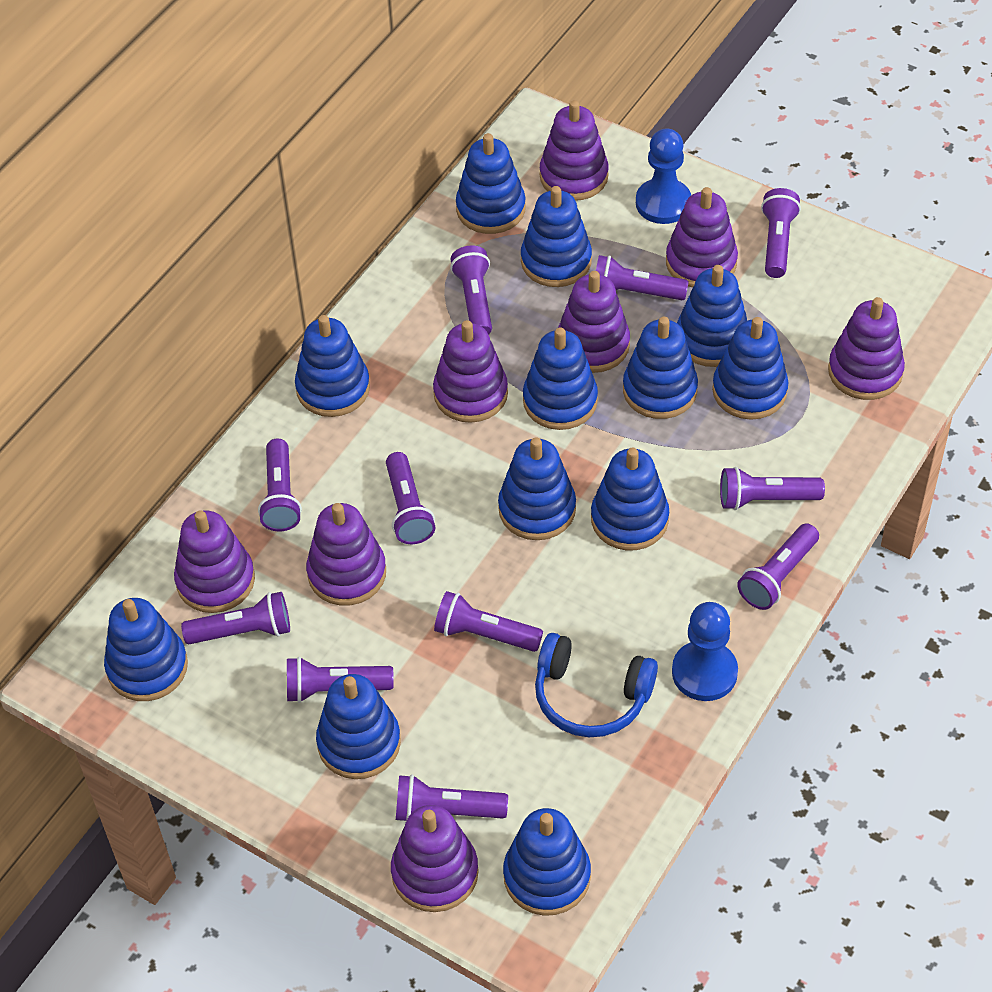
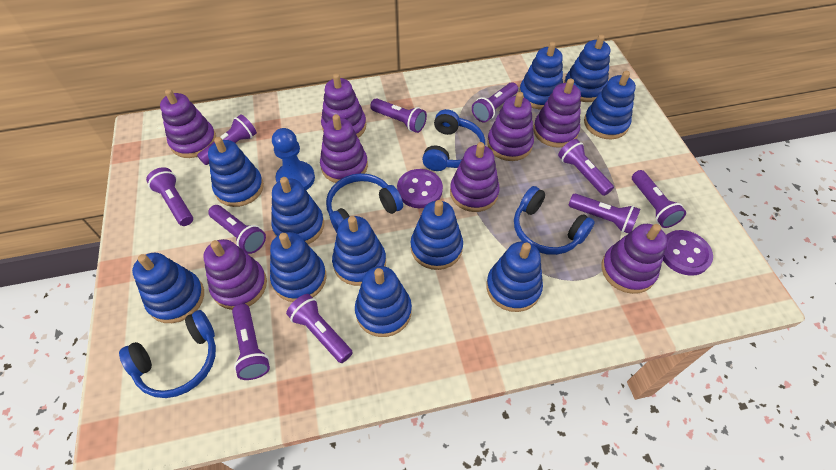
blue headphones: [535,633,658,737] = 1 -> [119,310,216,398] [326,173,403,233] [422,109,485,171] [514,186,595,255] = 4
blue pawn: [636,128,691,224] [672,602,738,701] = 2 -> [272,128,315,190] = 1
blue stacking toy: [104,598,188,701] [295,315,370,417] [316,674,401,779] [456,133,526,234] [498,437,576,540] [503,808,591,916] [521,186,592,287] [523,327,598,430] [591,448,669,550] [623,317,698,419] [677,265,748,367] [712,317,788,420] = 12 -> [132,253,204,323] [208,137,264,207] [270,232,326,302] [271,177,324,244] [332,216,386,286] [355,266,412,337] [411,200,463,270] [486,241,543,312] [519,42,563,110] [564,34,610,102] [584,71,636,139] = 11
purple button: none = 0 -> [397,169,443,208] [663,230,713,276] = 2
purple flashlight: [181,592,290,644] [258,439,302,531] [287,657,394,703] [386,452,435,544] [396,774,508,821] [434,591,543,652] [450,245,492,335] [596,255,689,300] [720,467,825,510] [737,523,819,610] [761,188,801,278] = 11 -> [146,167,193,226] [197,114,257,165] [208,205,266,254] [232,304,270,380] [286,294,353,363] [370,98,427,133] [472,82,518,122] [558,139,614,196] [569,193,640,233] [632,170,686,228] = 10

